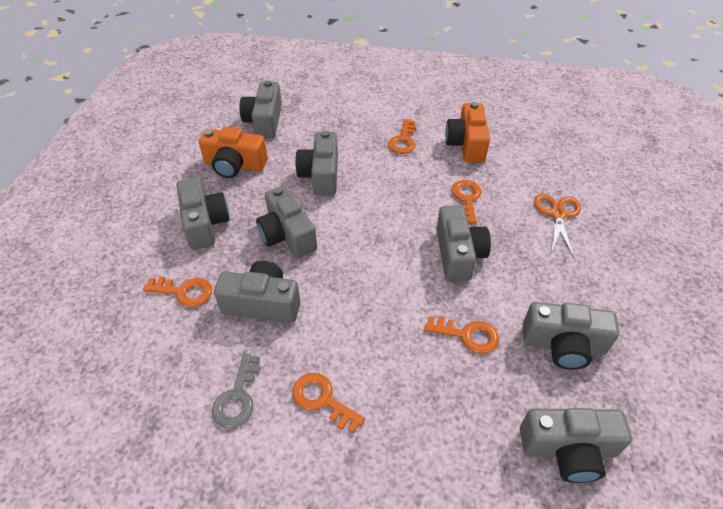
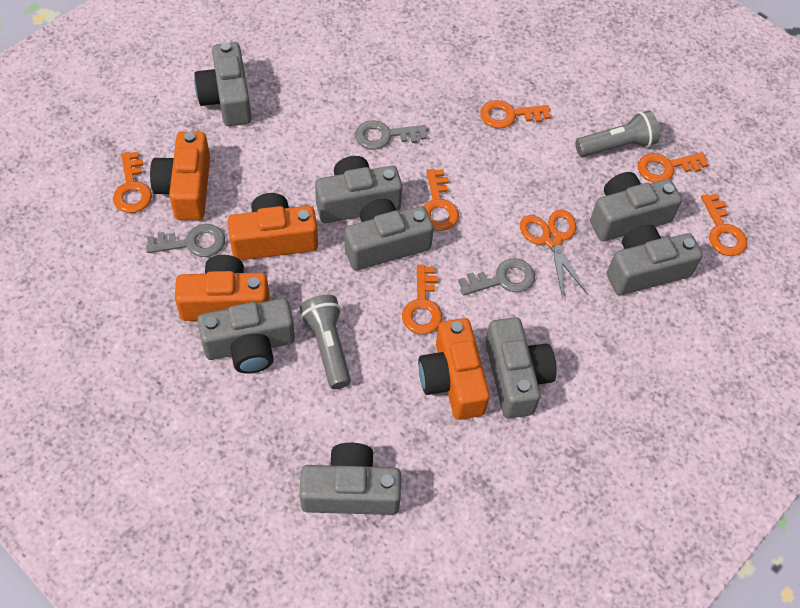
grey flashlight: none = 0 -> [300,295,351,389] [575,110,660,157] = 2
grey key: [212,354,260,428] = 1 -> [146,224,225,257] [355,120,427,150] [458,259,535,296] = 3
orange camera: [199,127,268,178] [445,102,490,162] = 2 -> [150,132,210,220] [175,255,270,321] [228,193,318,260] [418,318,490,420] = 4
orange key: [143,276,212,307] [292,373,365,433] [388,119,417,154] [424,316,499,354] [451,180,482,224] = 5 -> [113,152,152,213] [402,265,442,335] [424,169,459,231] [480,100,551,129] [638,152,709,183] [701,194,747,256] = 6

